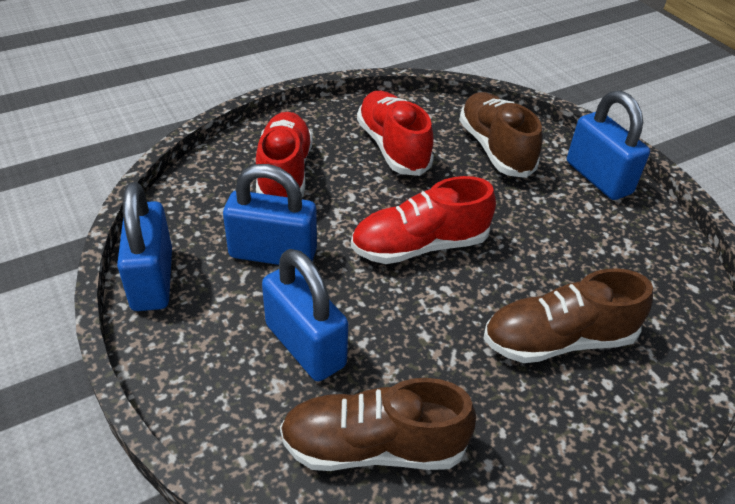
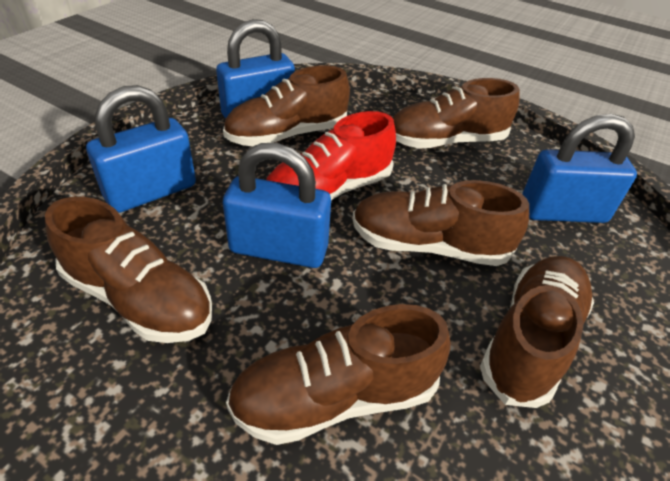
brown shoe: [280,378,476,471] [459,92,542,178] [483,268,653,363] = 3 -> [45,197,212,343] [223,65,350,146] [226,304,451,445] [352,180,529,266] [393,78,520,149] [480,256,594,408] = 6
red shoe: [256,112,313,197] [351,176,496,264] [357,91,434,176] = 3 -> [266,111,396,200] = 1

